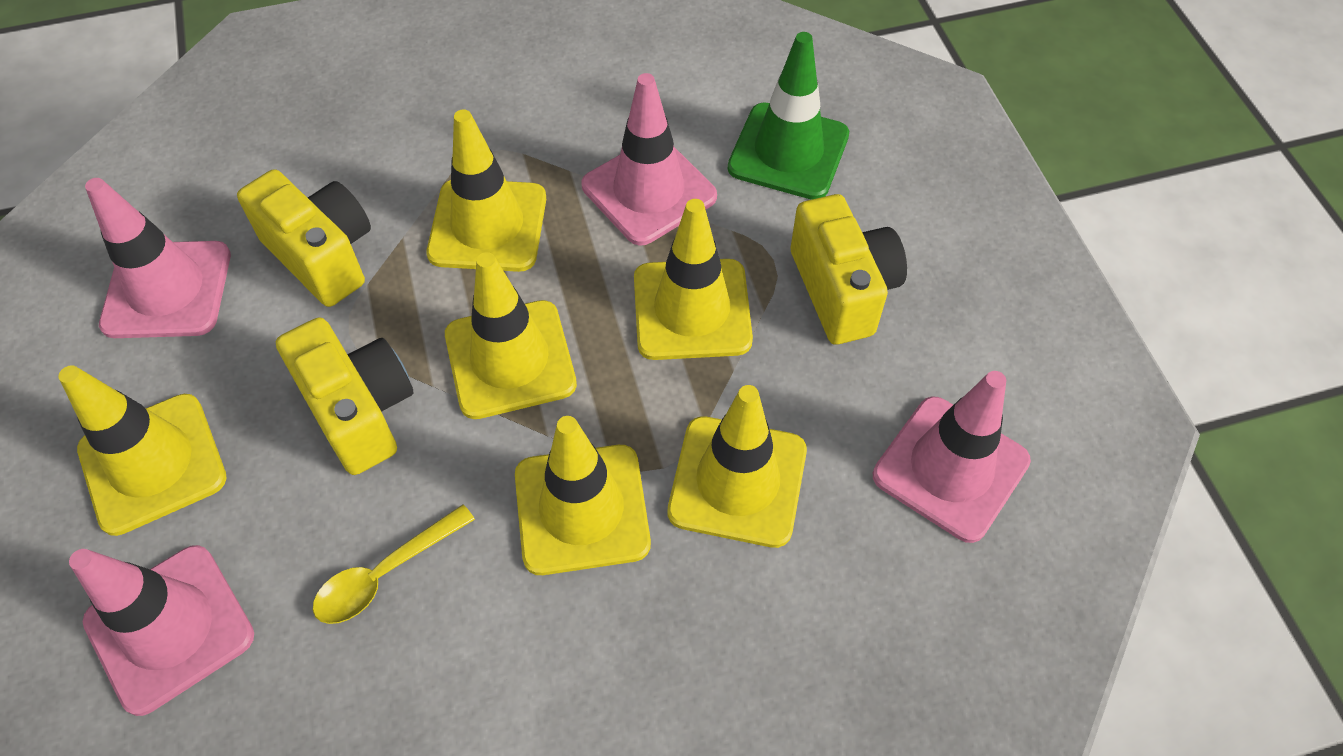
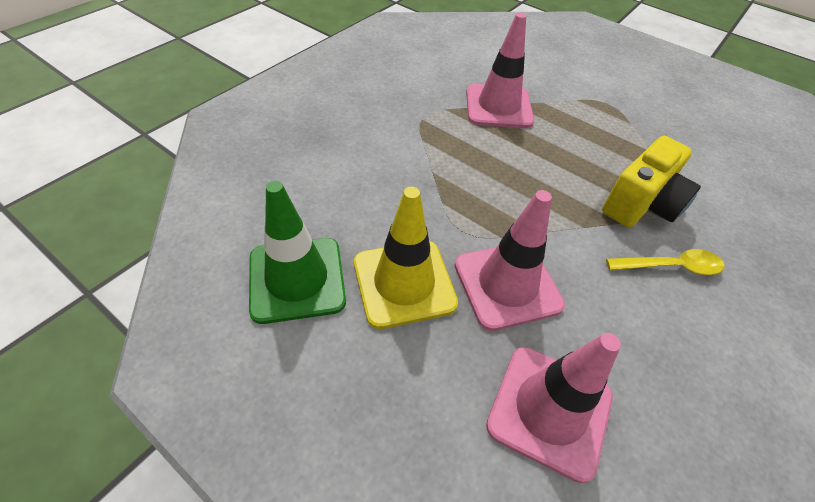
pink traffic cone: [69,545,254,716] [85,178,231,338] [581,73,717,245] [873,371,1031,543] = 4 -> [455,190,565,331] [466,13,534,128] [486,333,621,483] = 3
yellow camera: [237,169,371,307] [276,317,413,475] [791,194,907,345] = 3 -> [602,136,701,228] = 1
yellow traffic cone: [58,365,227,536] [427,109,546,272] [445,252,577,419] [515,416,651,575] [634,199,753,360] [668,385,807,548] = 6 -> [354,187,458,329] = 1

